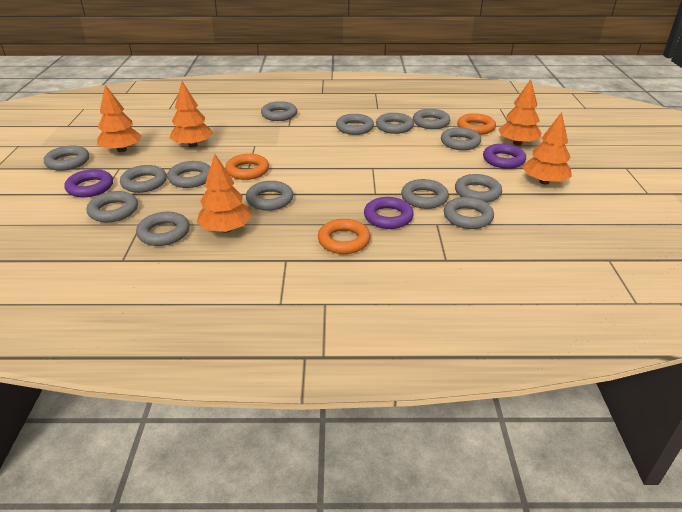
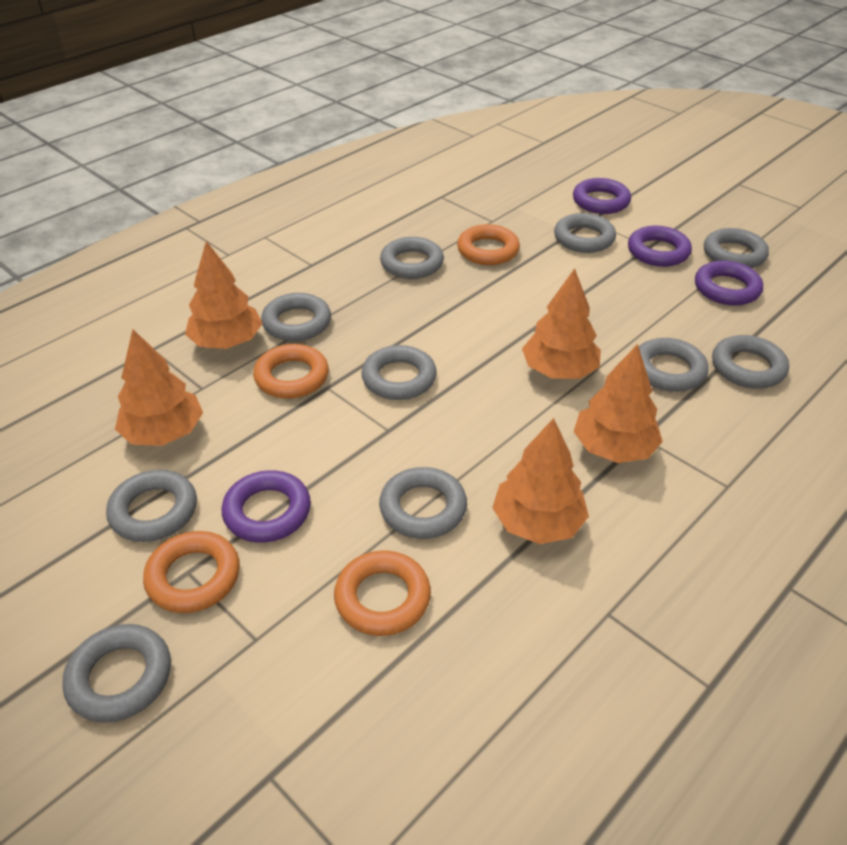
grey ring: [44,145,89,171] [87,191,138,222] [120,165,167,193] [136,212,190,246] [167,161,210,188] [246,181,293,211] [261,101,297,121] [336,114,374,135] [376,113,414,134] [401,179,449,209] [413,109,450,129] [441,127,481,150] [444,197,494,229] [455,174,502,203] = 14 -> [62,624,171,723] [106,470,197,542] [261,293,331,341] [361,345,437,400] [379,467,467,539] [380,237,444,279] [554,213,616,253] [639,338,708,392] [704,228,769,268] [712,335,789,389] = 10
orange ring: [225,154,269,180] [318,219,370,254] [457,113,496,135] = 3 -> [143,531,240,613] [253,344,329,399] [334,551,431,636] [457,224,520,265] = 4
purple ring: [64,169,113,197] [364,197,414,229] [483,144,526,169] = 3 -> [222,470,311,543] [573,178,631,214] [628,226,692,267] [695,261,763,306] = 4

